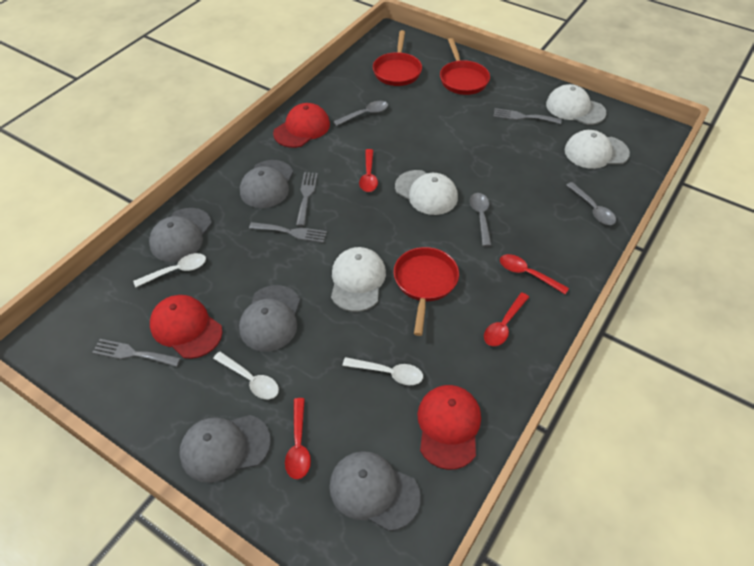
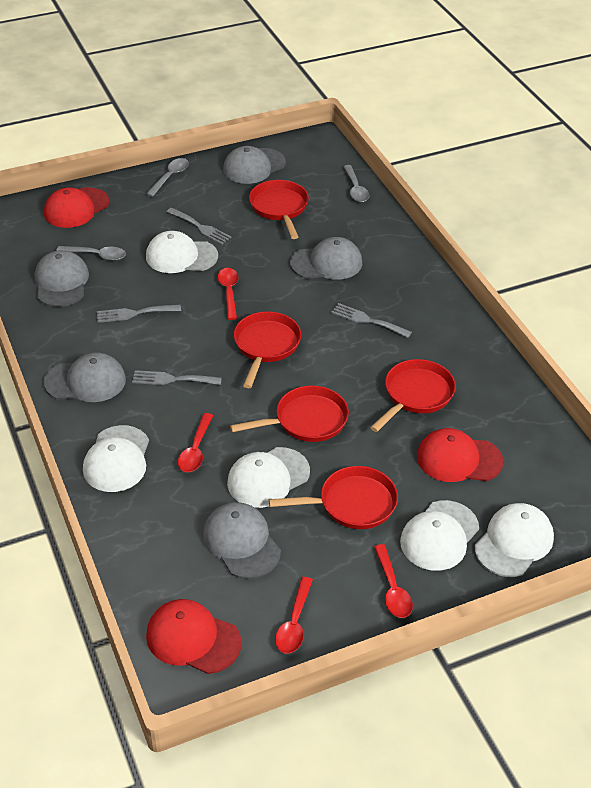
red pan: [373,30,422,86] [394,247,459,336] [440,38,490,95] = 3 -> [230,385,349,442] [234,312,301,388] [249,180,309,239] [269,466,398,529] [370,359,456,432] = 5
white cap: [331,247,386,312] [395,170,458,215] [546,84,606,125] [564,130,630,169] = 4 -> [83,425,149,492] [146,231,218,273] [227,447,310,508] [400,500,479,571] [475,503,554,577] = 5
white spoon: [133,253,206,287] [213,352,279,399] [342,357,423,385] = 3 -> none = 0

